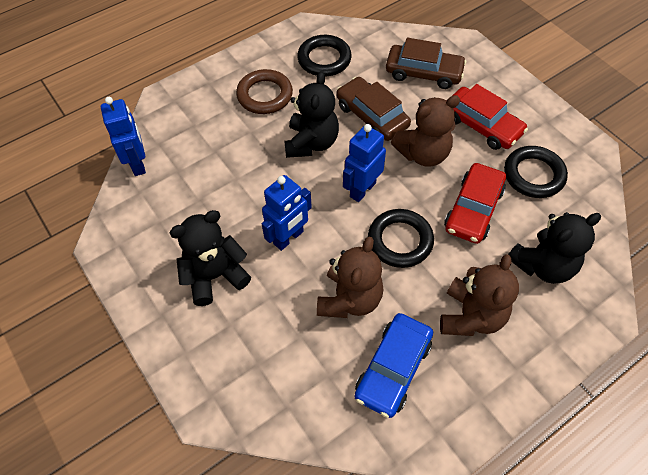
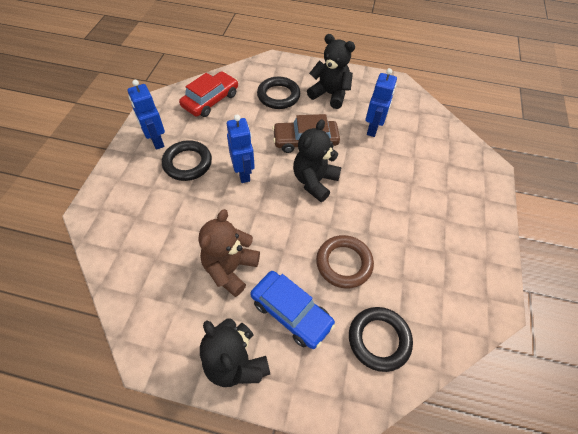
brown car: [336,77,411,141] [386,38,466,89] = 2 -> [272,114,340,153] = 1
brown teddy bear: [317,237,384,318] [391,95,460,167] [440,254,519,336] = 3 -> [199,209,260,297] = 1
red car: [444,163,506,244] [452,84,528,150] = 2 -> [179,71,238,117] = 1

